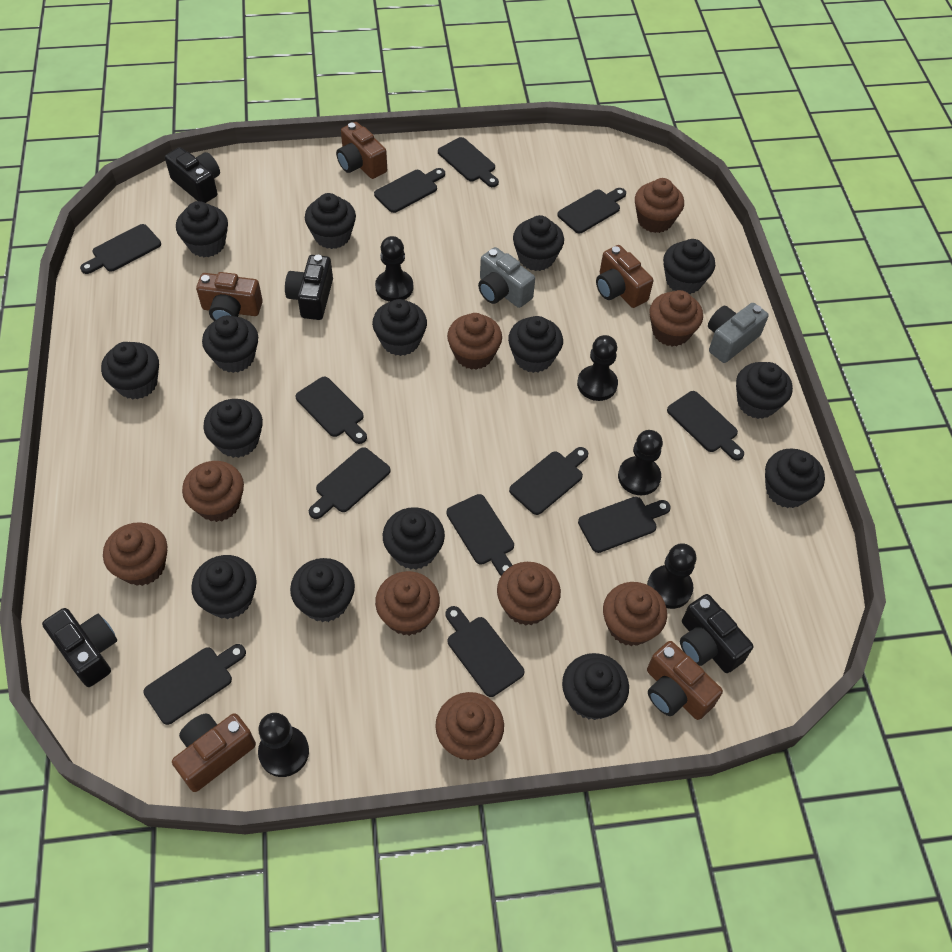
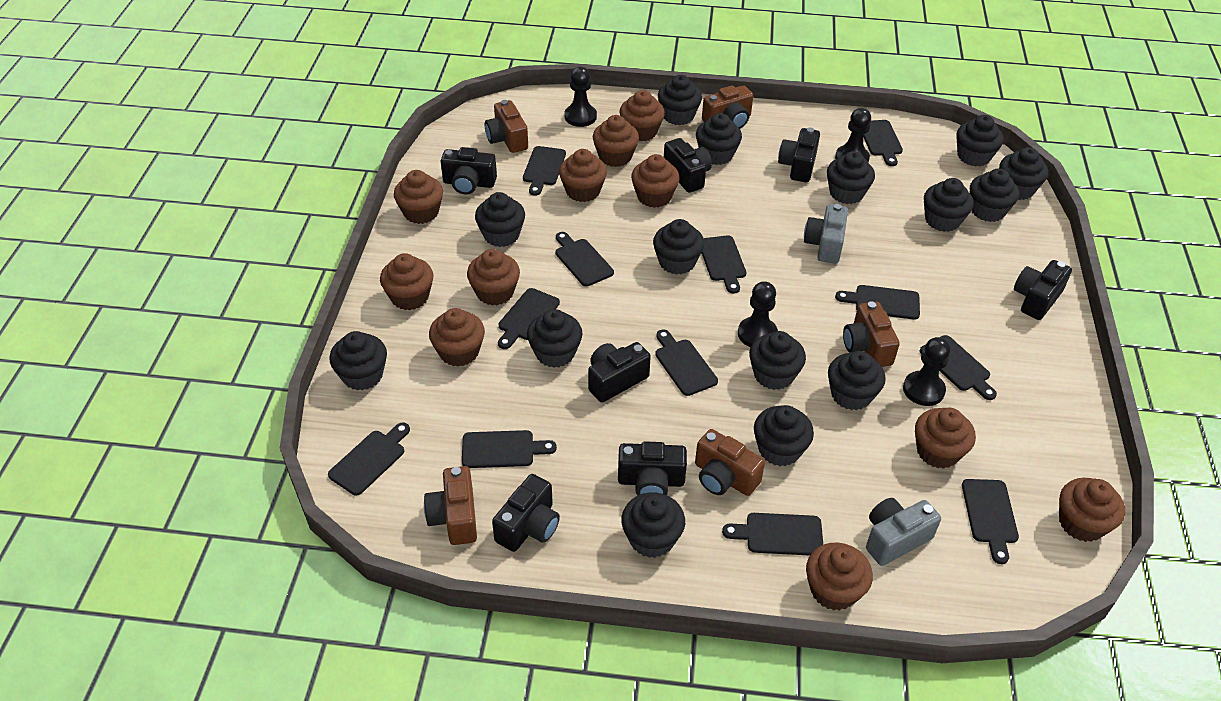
black camera: [42,608,117,687] [165,147,220,203] [285,255,333,320] [680,594,753,673] = 4 -> [441,147,497,194] [492,474,560,552] [588,342,651,403] [618,441,687,496] [664,138,712,193] [778,128,820,182] [1014,260,1072,320] = 7
black pawn: [258,713,309,777] [375,236,413,302] [577,335,618,401] [618,430,663,495] [647,543,697,609] = 5 -> [564,67,597,127] [738,281,778,347] [835,108,871,163] [903,337,951,406] = 4
brown cupcake: [103,522,168,586] [182,461,244,522] [375,571,440,636] [435,692,504,760] [447,313,502,370] [497,562,561,626] [603,582,667,646] [635,178,684,233] [649,290,703,346] = 9 -> [380,253,434,310] [394,170,443,224] [429,308,485,366] [467,249,520,306] [559,149,607,202] [593,115,639,167] [619,90,665,141] [631,154,680,208] [806,543,873,611] [915,408,976,469] [1059,478,1125,542] = 11

